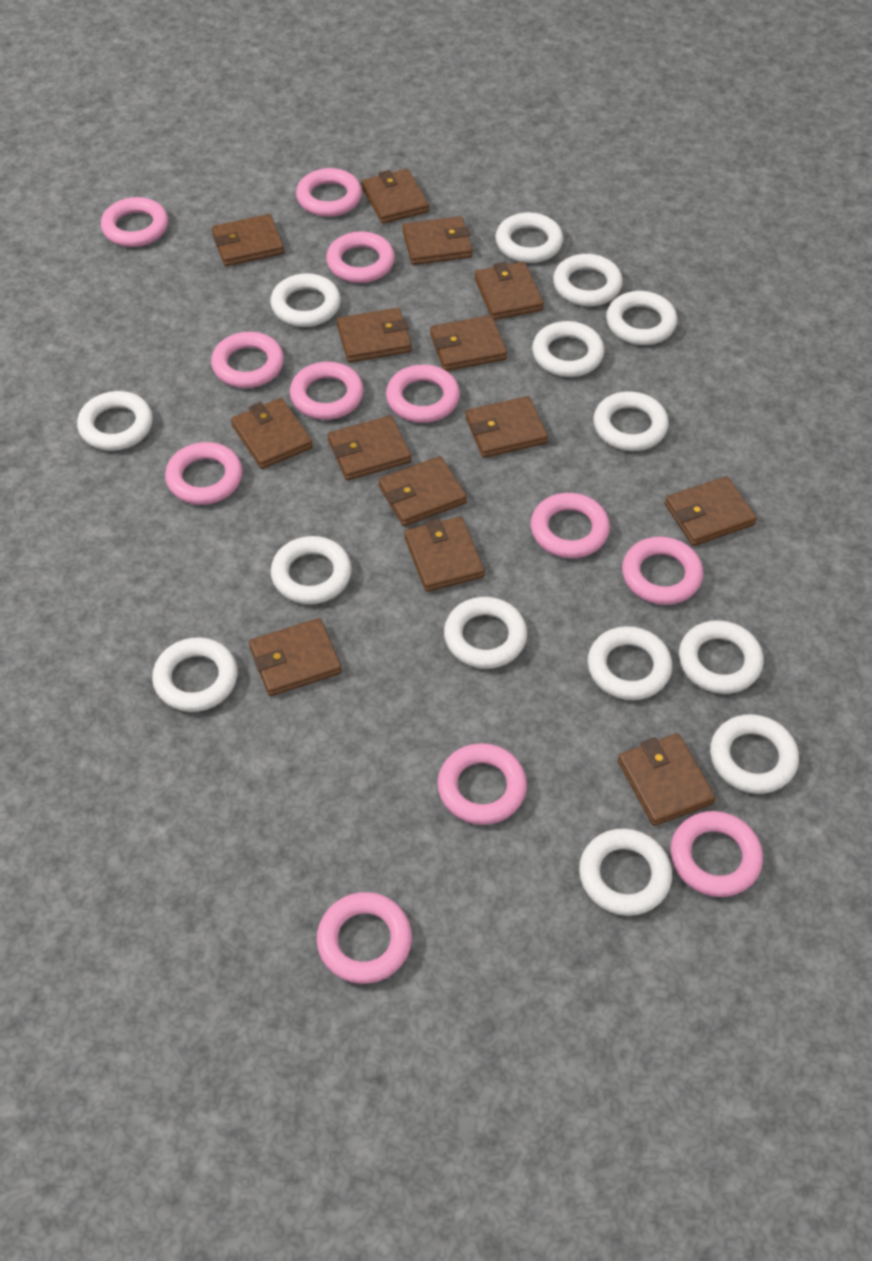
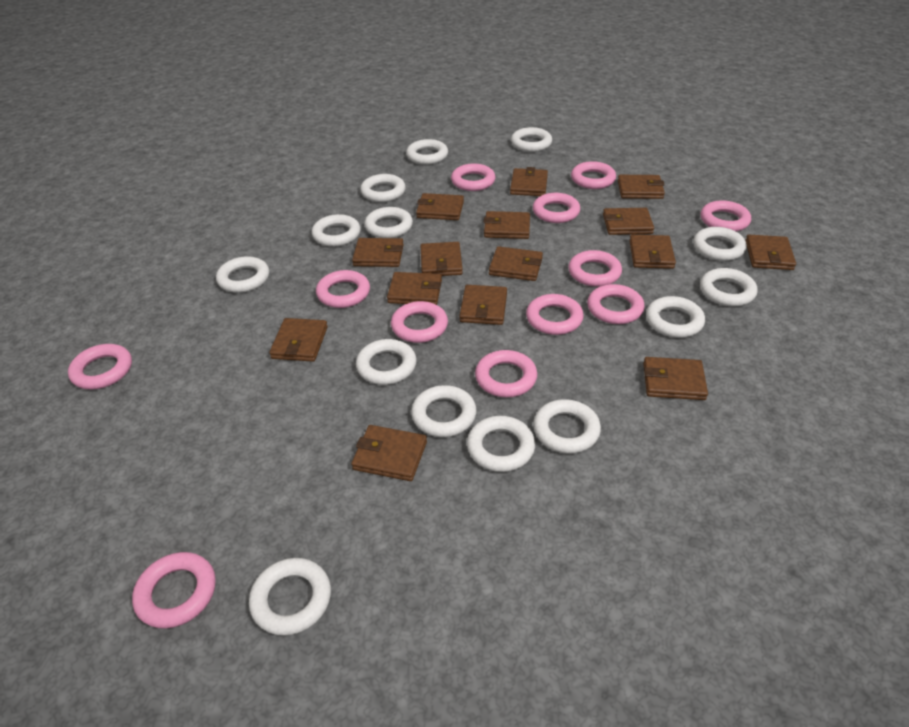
brown wallet: [212,214,284,266] [231,398,313,469] [249,618,342,696] [328,415,411,481] [337,308,412,363] [362,169,429,224] [378,456,467,526] [402,216,473,265] [405,517,485,592] [430,315,507,371] [465,396,548,458] [475,262,544,320] [618,733,716,826] [665,476,757,546] = 14 -> [269,318,328,362] [351,425,427,481] [352,238,404,267] [387,272,442,305] [416,193,464,220] [421,242,463,276] [459,285,507,325] [484,211,530,239] [489,246,543,281] [510,167,548,196] [603,208,654,235] [618,175,665,199] [629,235,676,269] [643,357,708,400] [745,235,796,270] = 15

